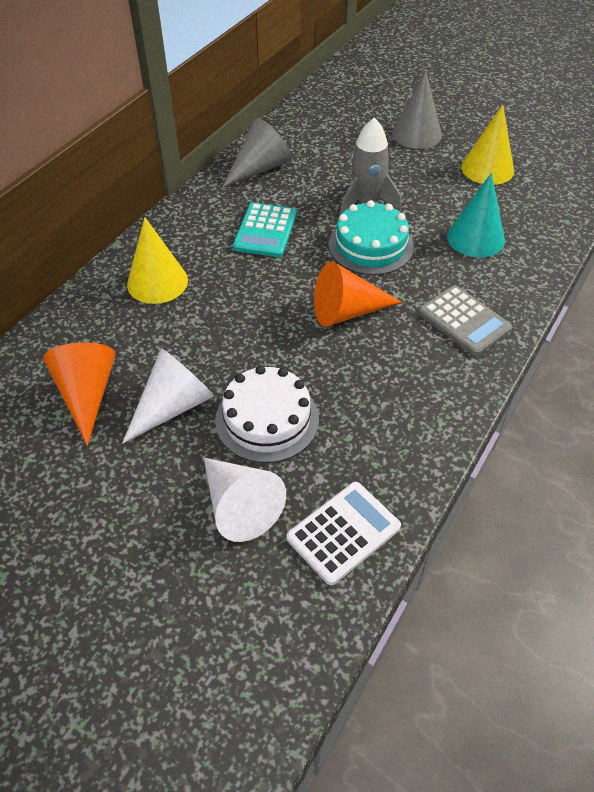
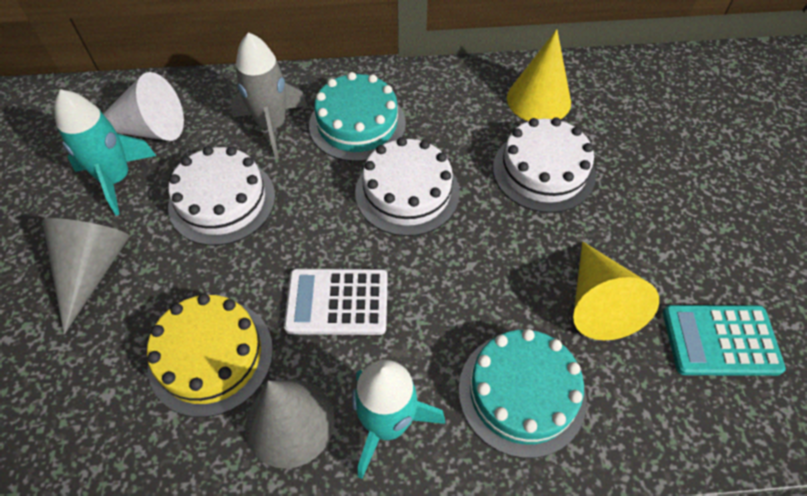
grey calculator: [419,285,513,356] = 1 -> none = 0
orange cone: [43,342,116,446] [314,261,402,327] = 2 -> none = 0
turquoise cake: [328,200,414,275] = 1 -> [309,72,406,162] [459,329,587,458] = 2
turquoise cone: [447,173,505,257] = 1 -> none = 0
turquoise rocket: none = 0 -> [54,89,156,215] [352,360,445,479] = 2
white cake: [215,366,319,463] = 1 -> [168,146,275,246] [355,137,460,236] [493,118,596,213] = 3
white cone: [122,348,214,443] [204,458,286,542] = 2 -> [103,72,184,141] = 1
yellow cake: none = 0 -> [147,294,273,417] = 1

